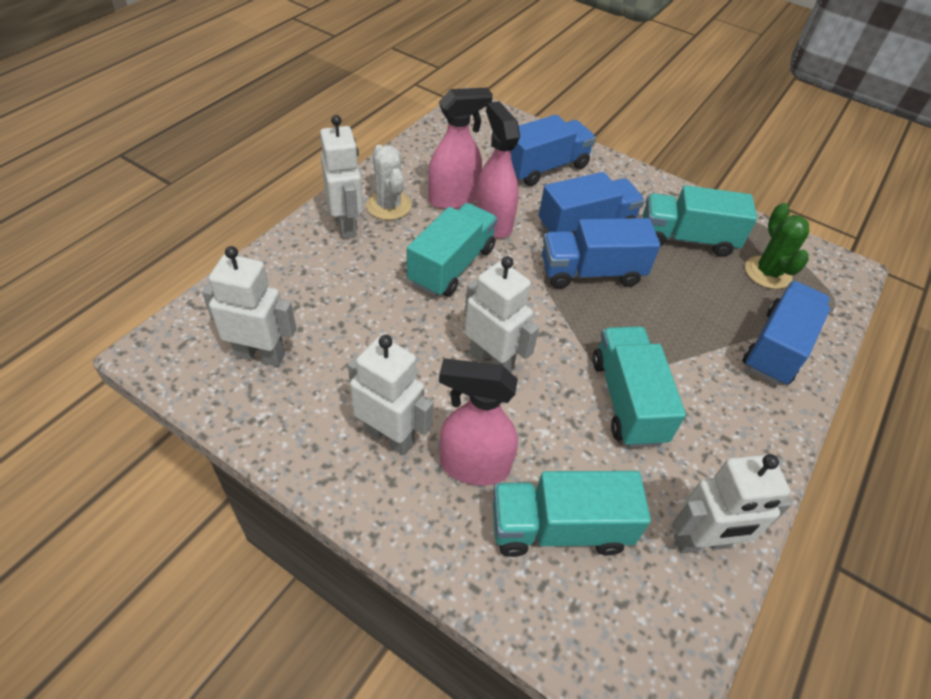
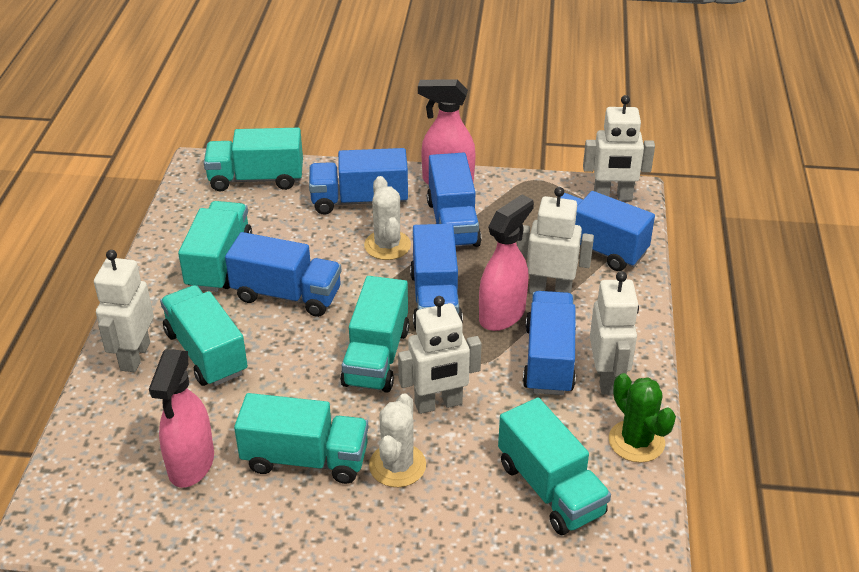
blue truck: [511,115,596,186] [539,172,645,236] [542,218,660,289] [742,281,830,385] = 4 -> [225,232,342,317] [309,148,408,215] [410,224,463,329] [427,153,481,247] [523,291,576,395] [561,191,655,271] = 6
turquoise truck: [407,203,498,297] [493,471,651,557] [593,326,686,448] [643,185,757,257] = 4 -> [160,285,248,386] [178,201,252,292] [204,128,303,191] [234,393,369,484] [340,276,410,393] [498,398,611,535] = 6
white cactus: [366,145,411,220] = 1 -> [364,176,411,260] [369,393,426,487] = 2

